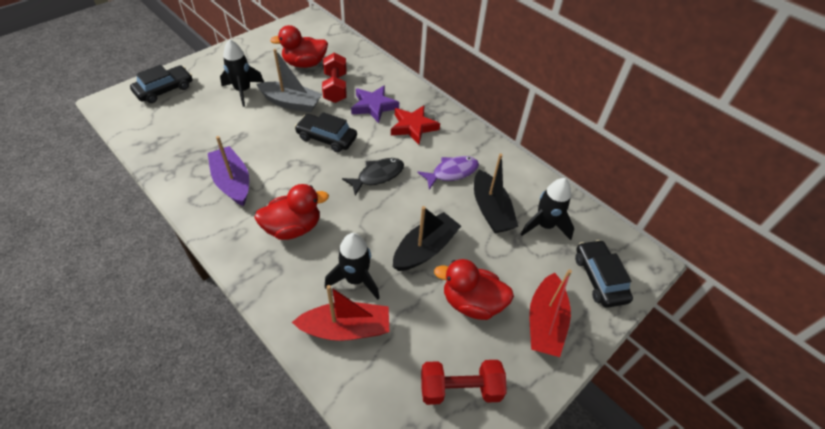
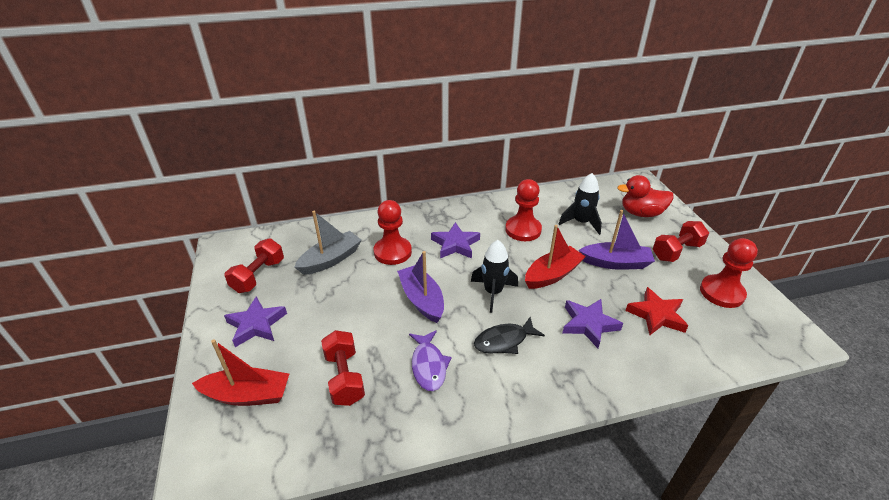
black boat: [393,206,461,271] [474,154,518,233] = 2 -> none = 0
black car: [130,65,192,103] [295,112,357,152] [575,240,633,308] = 3 -> none = 0
black rocket: [220,39,264,107] [325,233,380,300] [521,178,574,240] = 3 -> [471,240,518,313] [559,173,602,235] = 2
purple boat: [208,136,249,206] = 1 -> [397,251,444,323] [579,210,655,270] = 2
purple star: [351,85,399,123] = 1 -> [224,296,287,347] [431,222,480,258] [562,299,623,348] = 3
red duck: [254,184,329,240] [270,25,328,68] [434,259,514,320] = 3 -> [617,175,674,217] = 1
red dumbbell: [322,53,347,103] [421,360,507,405] = 2 -> [225,238,284,293] [321,330,365,406] [653,221,709,262] = 3
red pawn: none = 0 -> [374,200,412,265] [505,179,542,241] [700,238,758,308] = 3

